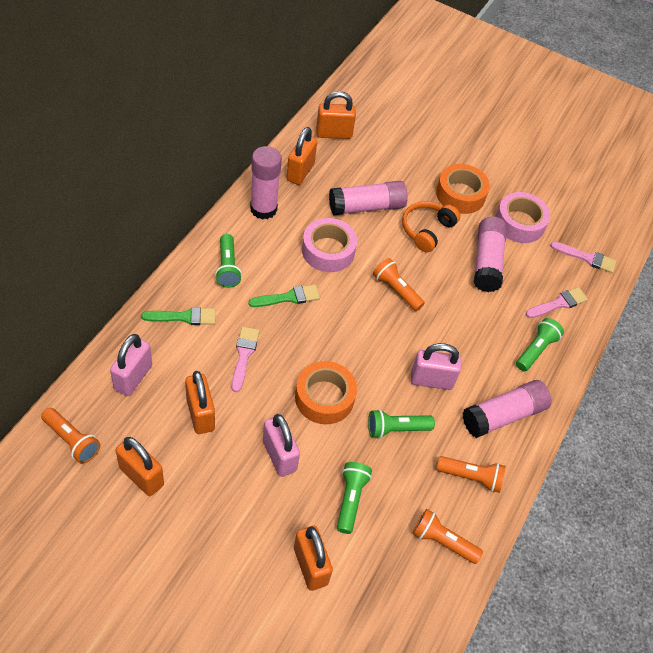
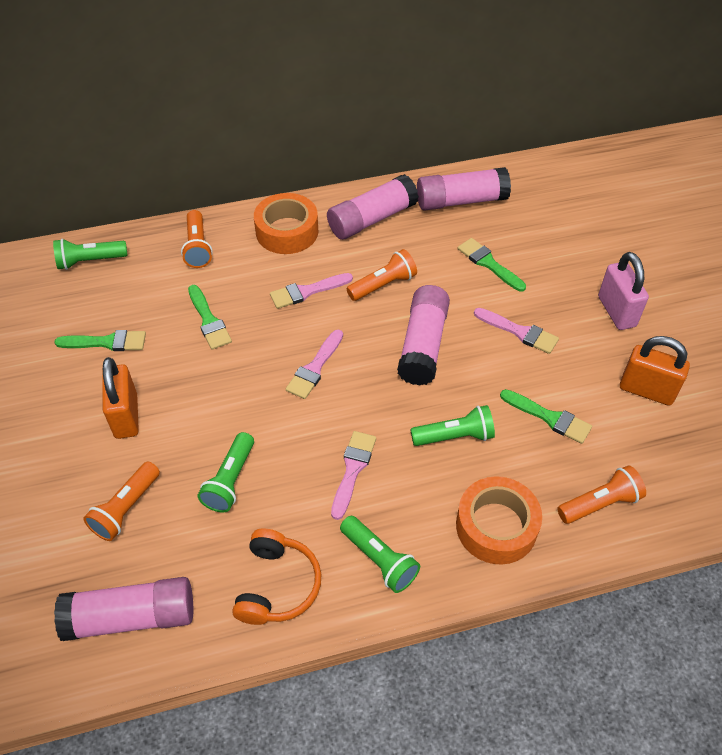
green brush: [141,307,216,325] [248,284,320,307] = 2 -> [54,330,146,351] [188,285,232,350] [458,238,526,292] [500,389,592,444] = 4
orange padlock: [116,437,164,496] [185,371,215,434] [286,127,317,185] [294,526,333,591] [316,91,356,139] = 5 -> [102,357,139,439] [620,336,690,406] = 2
pink brush: [231,327,260,392] [526,287,588,318] [550,242,616,273] = 3 -> [270,273,353,309] [286,329,343,399] [331,431,376,520] [474,308,559,354] = 4
pink padlock: [110,334,152,396] [263,414,300,477] [411,343,461,390] = 3 -> [598,252,649,330] = 1
pink tape: [302,218,357,272] [495,192,550,243] = 2 -> none = 0

